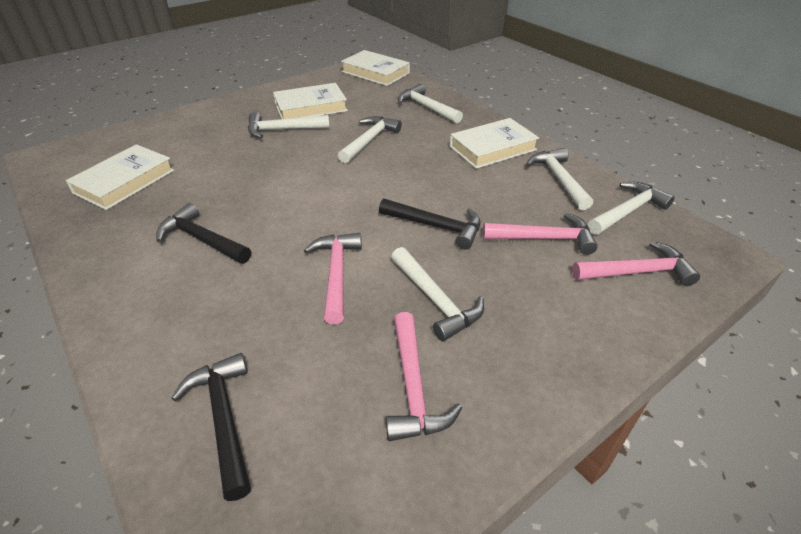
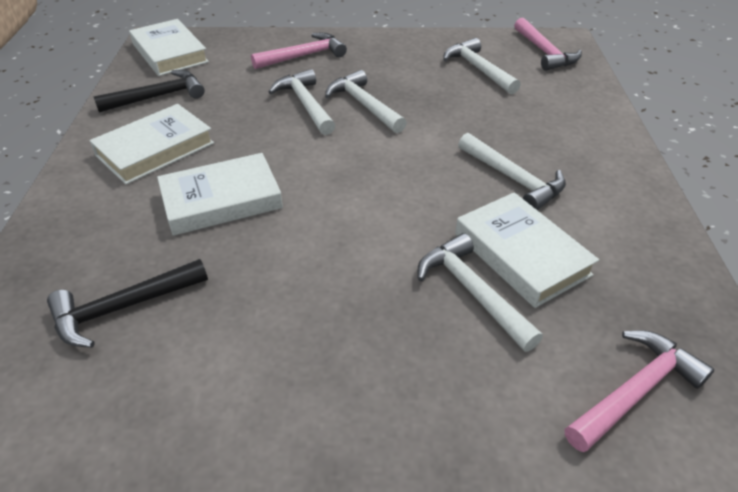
black hammer: [156,203,251,264] [171,353,251,501] [379,198,481,250] = 3 -> [47,259,208,348] [93,70,205,113] = 2
pink hammer: [304,233,362,324] [386,312,462,441] [483,213,598,255] [572,241,700,286] = 4 -> [251,33,347,69] [514,18,582,71] [565,331,714,452] = 3
white hammer: [248,112,330,138] [338,116,402,163] [391,247,484,342] [398,84,463,124] [526,148,593,210] [588,182,675,235] = 6 -> [269,69,335,135] [325,70,407,133] [418,233,543,352] [443,38,521,94] [458,133,566,210] = 5

